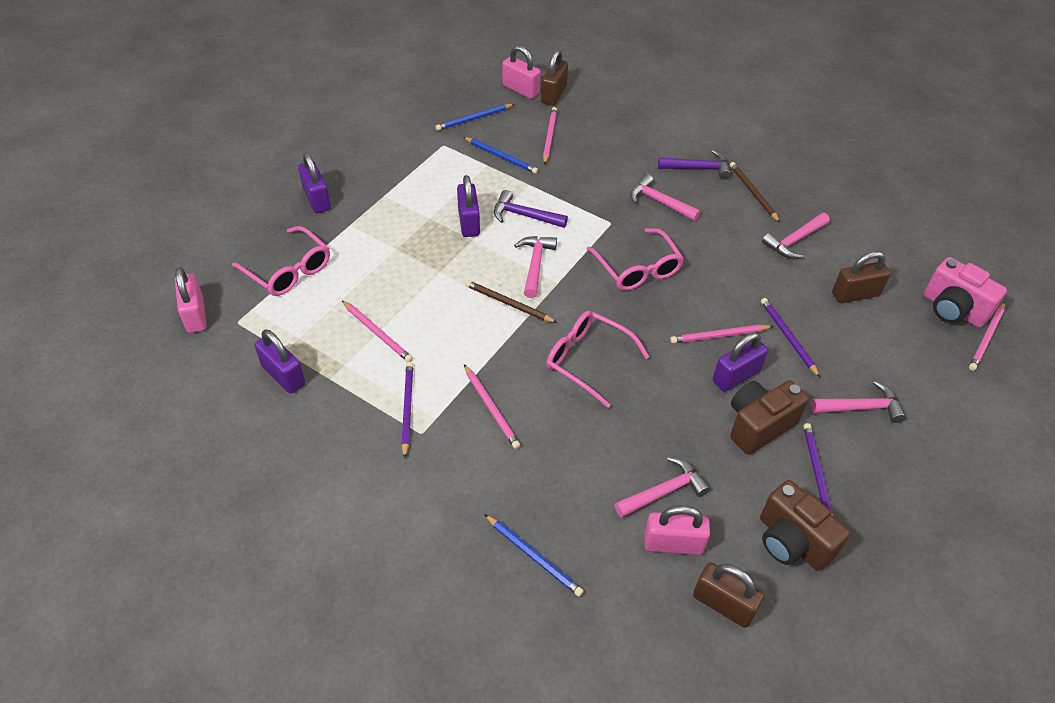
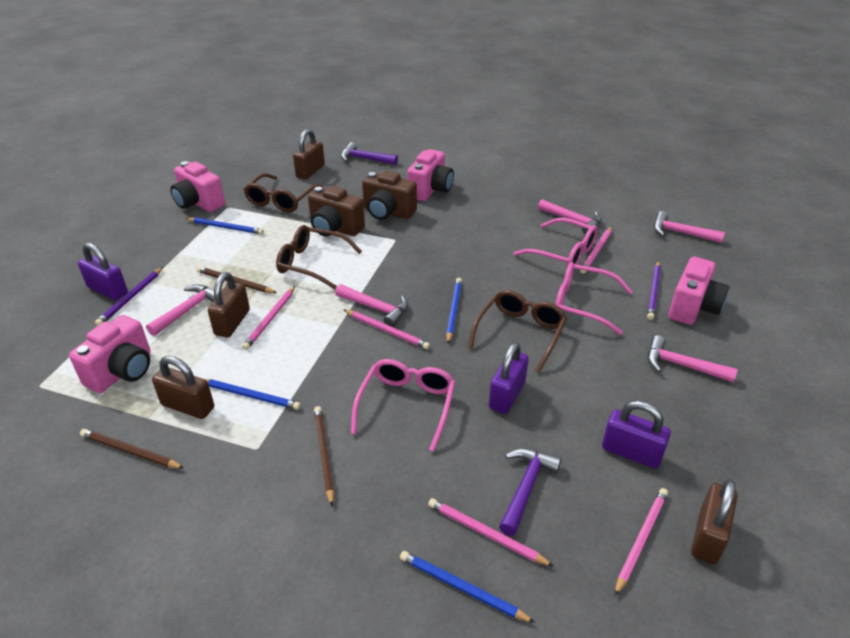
blue pencil: [435,104,515,131] [463,137,538,174] [484,514,584,597] = 3 -> [185,217,264,235] [205,379,301,410] [400,551,535,623] [446,278,462,343] = 4
brown glasses: none = 0 -> [243,173,323,212] [276,225,362,289] [468,290,567,373] = 3
brown padlock: [541,49,568,106] [693,562,764,628] [832,251,891,303] = 3 -> [152,356,214,419] [208,272,250,337] [293,129,325,179] [691,480,738,565] = 4
brown pencil: [465,280,557,323] [730,162,780,223] = 2 -> [80,429,184,468] [196,266,277,293] [314,406,334,506] = 3
pink camera: [924,257,1007,328] = 1 -> [69,315,151,393] [170,161,225,212] [407,149,454,201] [669,257,729,325] = 4
pink padlock: [175,267,207,333] [502,45,541,99] [644,505,710,555] = 3 -> none = 0
purple padlock: [255,329,305,393] [298,152,331,213] [457,175,480,237] [713,332,768,392] = 4 -> [78,243,128,300] [489,342,529,414] [602,401,671,469] = 3
purple pencil: [401,362,413,459] [761,298,820,377] [803,423,833,516] = 3 -> [95,267,163,326] [647,261,661,320] = 2

